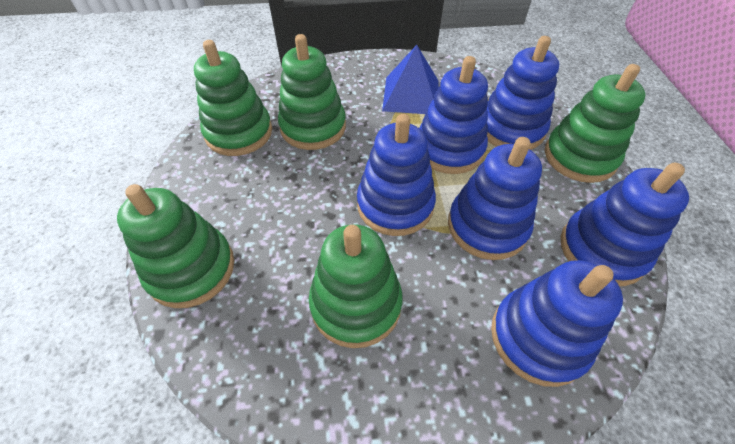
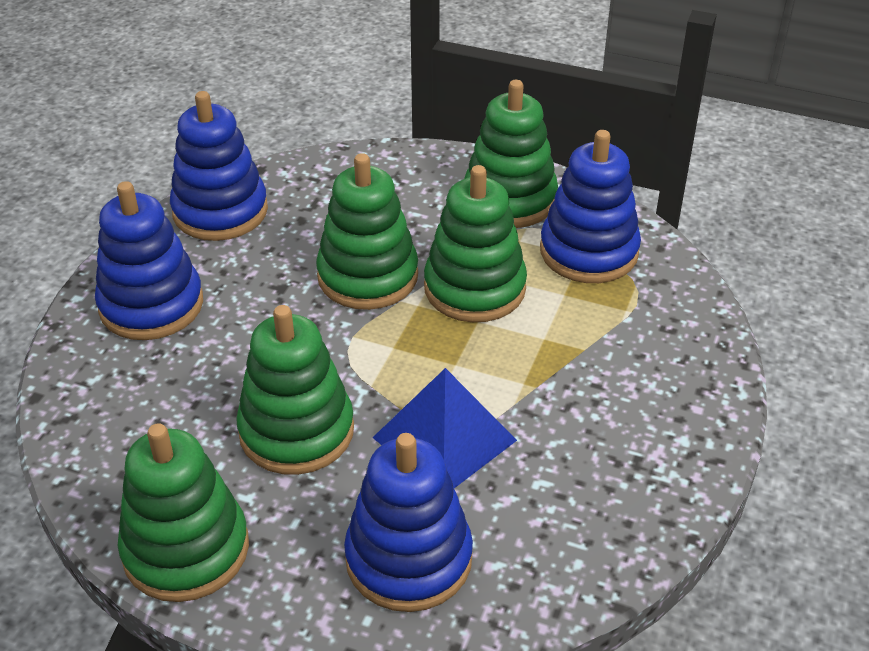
blue stacking toy: [357,114,436,236] [419,56,488,174] [448,137,542,260] [487,36,559,150] [491,260,623,387] [561,163,689,286] = 6 -> [95,181,203,340] [170,91,268,241] [344,433,473,612] [540,130,641,283] = 4

